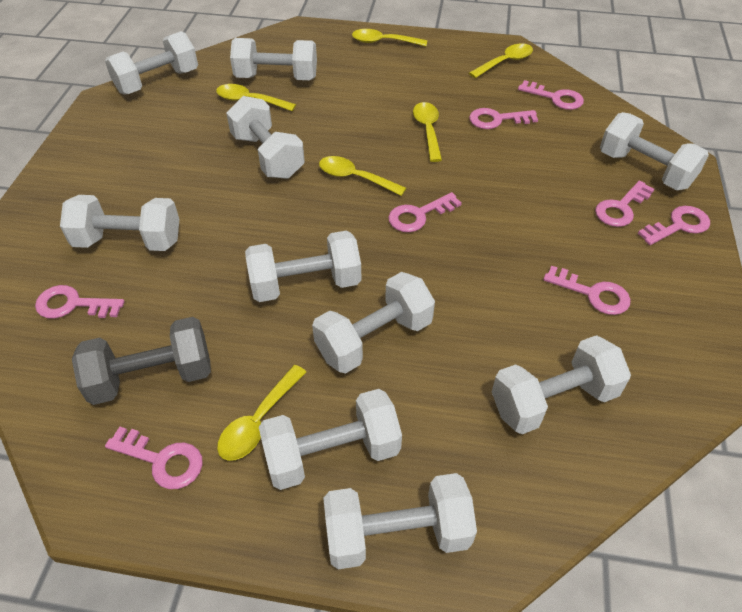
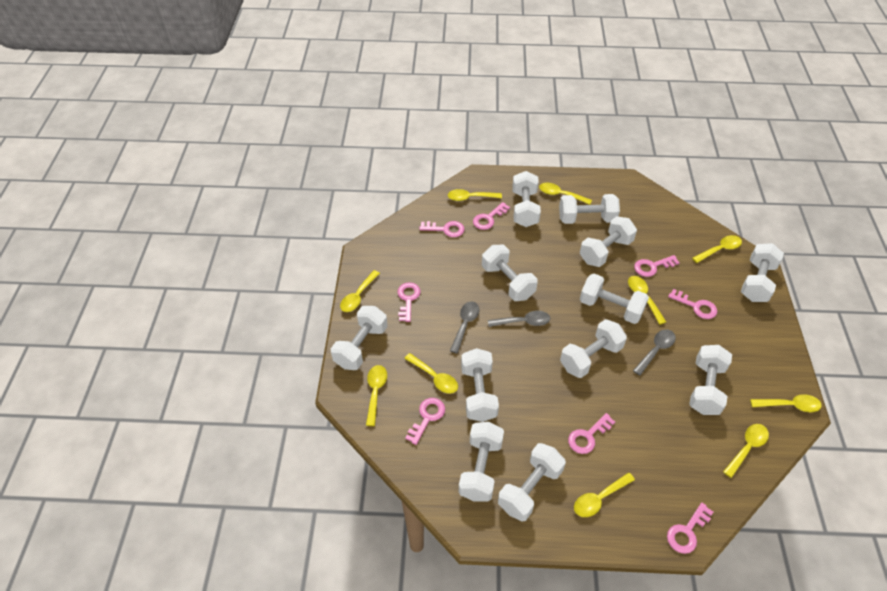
grey dumbbell: [72,317,211,405] = 1 -> none = 0
grey spoon: none = 0 -> [450,302,479,353] [488,311,550,327] [633,329,676,376] = 3
white dumbbell: [60,195,180,251] [105,31,198,95] [226,96,305,179] [230,38,317,80] [245,231,361,302] [259,389,402,490] [312,272,435,373] [323,473,477,569] [492,335,631,434] [600,112,709,190] = 10 -> [331,306,388,370] [459,422,504,502] [461,348,499,422] [482,245,538,301] [498,443,566,521] [512,171,541,227] [559,194,620,224] [560,319,627,378] [580,216,637,267] [580,274,649,324] [689,345,732,415] [741,243,784,302] = 12
yellow spoon: [216,84,296,111] [217,365,306,461] [319,156,406,196] [352,29,427,46] [413,102,442,162] [469,43,533,78] = 6 -> [340,270,380,312] [366,365,387,426] [404,353,458,394] [448,189,502,201] [539,183,592,205] [574,472,635,517] [628,276,666,325] [692,235,742,263] [723,424,769,478] [750,394,822,412] = 10

